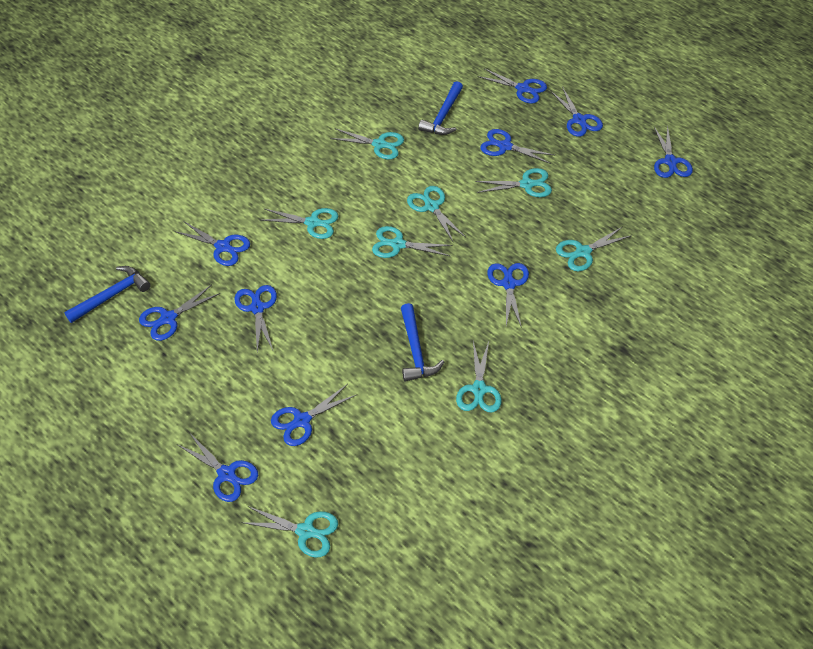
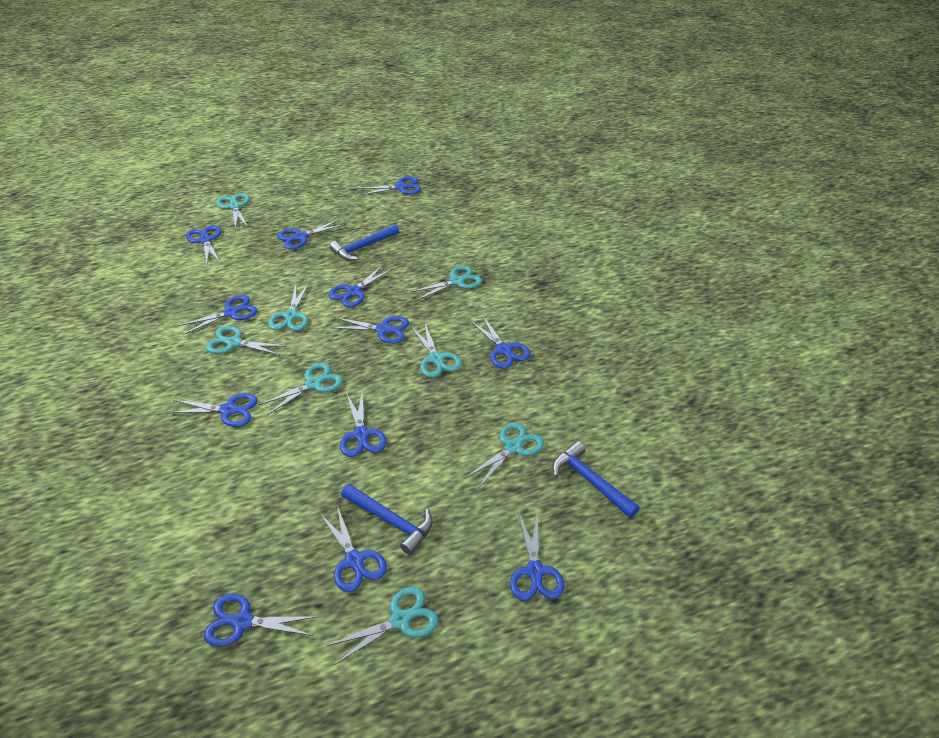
blue scissors: [139,285,220,341] [175,221,250,266] [177,432,258,502] [234,285,277,352] [271,384,356,446] [478,68,547,104] [480,129,554,164] [487,263,529,328] [551,87,603,137] [654,125,693,178] = 10 -> [167,393,258,427] [178,295,258,335] [186,225,221,264] [204,594,318,647] [277,219,345,249] [320,506,387,592] [328,265,393,307] [330,316,409,344] [340,392,387,457] [358,176,421,195] [470,316,531,369] [510,512,565,601] = 12

